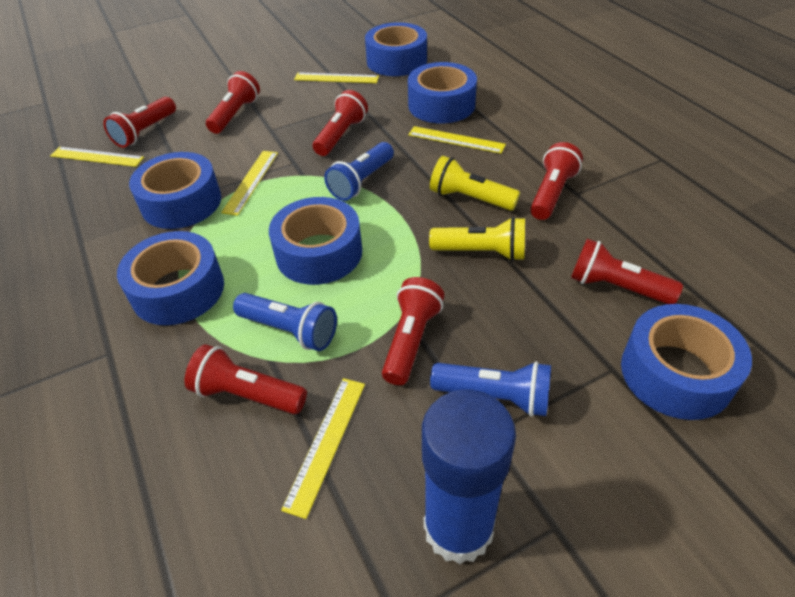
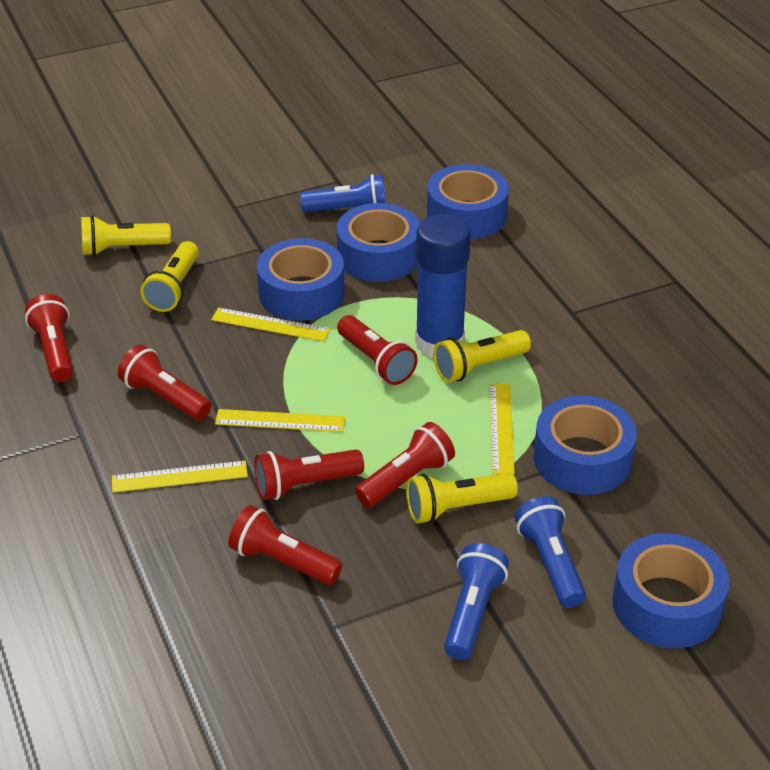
blue tape: [117,231,224,325] [129,152,221,229] [269,197,362,285] [365,22,427,76] [408,62,477,124] [621,304,752,420] = 6 -> [257,238,345,321] [337,203,420,282] [427,164,509,239] [534,395,637,495] [612,533,729,648] = 5
red flashlight: [103,97,176,148] [185,344,307,414] [206,71,260,134] [313,90,368,156] [382,277,444,385] [530,142,583,220] [571,239,683,304] = 7 -> [25,294,73,382] [118,345,212,421] [228,505,342,585] [254,449,364,500] [337,315,418,385] [355,422,455,507] = 6
yellow flashlight: [429,217,525,261] [430,156,520,211] = 2 -> [81,215,171,256] [141,241,199,312] [406,473,518,523] [434,330,531,383] = 4
yellow ruler: [50,147,144,167] [221,151,278,216] [281,378,365,519] [294,72,379,83] [408,126,506,154] = 5 -> [112,461,248,492] [211,307,330,342] [215,409,345,432] [489,383,515,475] = 4

